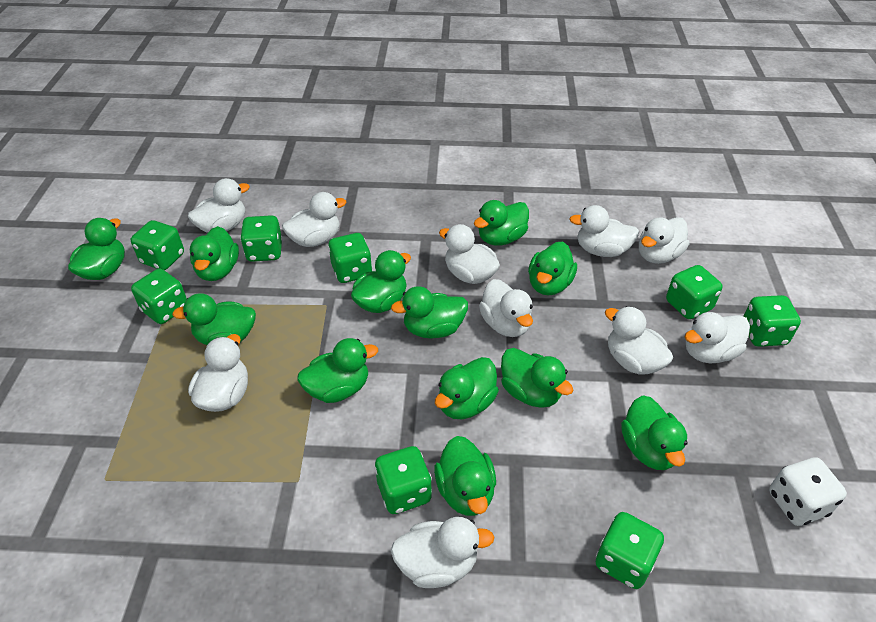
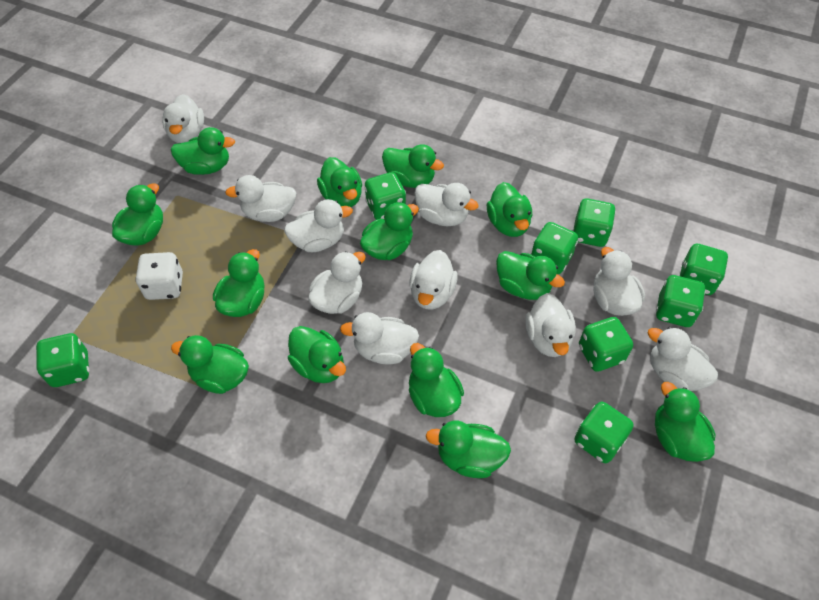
green duck: [68,218,125,280] [172,293,256,345] [190,226,239,281] [297,338,378,403] [351,250,411,313] [391,286,468,339] [434,436,496,516] [435,357,499,419] [474,200,529,246] [501,348,573,408] [528,242,577,295] [621,395,687,470] = 12 -> [112,183,163,246] [171,127,235,175] [171,335,249,394] [213,249,265,317] [288,326,346,383] [317,157,362,207] [360,202,419,260] [382,144,444,188] [409,343,464,417] [426,421,511,478] [487,182,532,237] [496,251,565,300] [655,382,716,462] = 13

